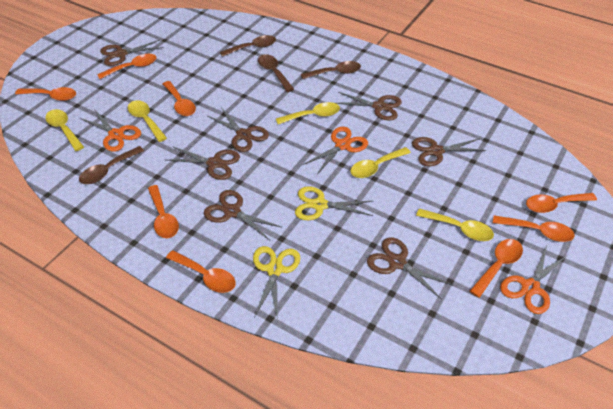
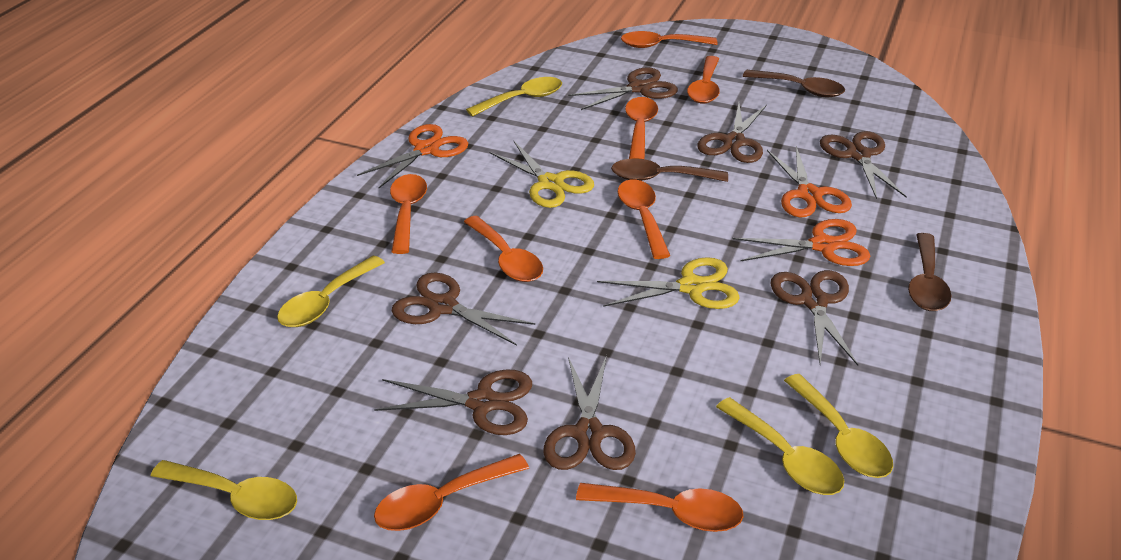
brown spoon: [79,146,144,184] [220,35,276,57] [258,54,294,92] [301,61,361,79] = 4 -> [611,158,728,182] [743,70,845,98] [908,233,951,311] = 3

